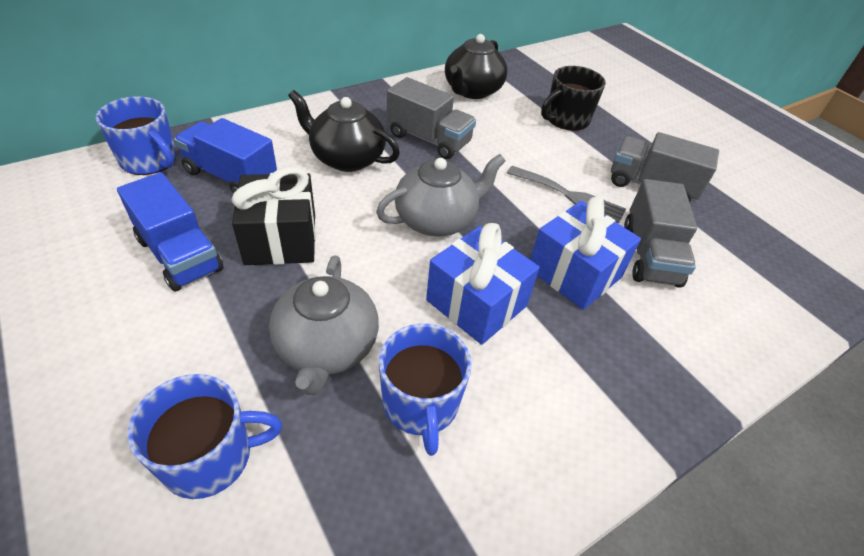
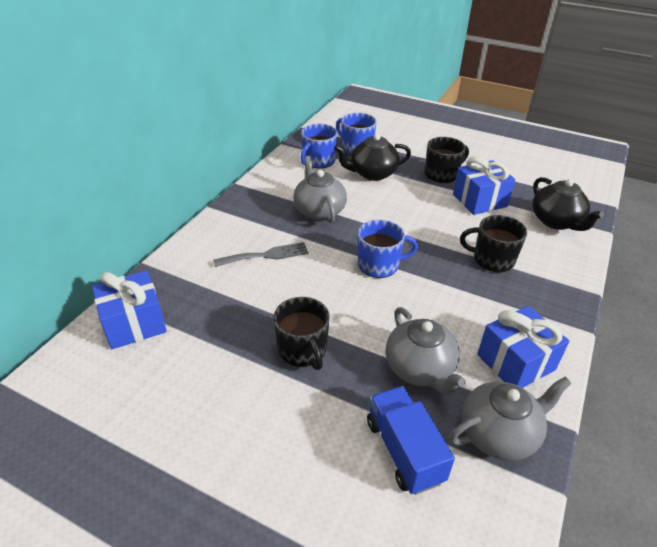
black gift: [232,167,316,265] = 1 -> none = 0
black mug: [541,66,606,131] = 1 -> [274,297,330,370] [425,137,469,183] [460,215,527,272] = 3
blue gift: [426,223,540,345] [530,197,641,310] = 2 -> [92,271,167,349] [453,156,516,215] [477,306,569,388] = 3
blue truck: [117,172,224,291] [174,118,277,194] = 2 -> [367,386,455,495] = 1
grey teapot: [269,256,379,395] [376,154,506,237] = 2 -> [293,156,347,223] [386,307,466,395] [449,376,572,461] = 3
grey truck: [387,77,476,159] [611,132,719,202] [624,179,697,288] = 3 -> none = 0

